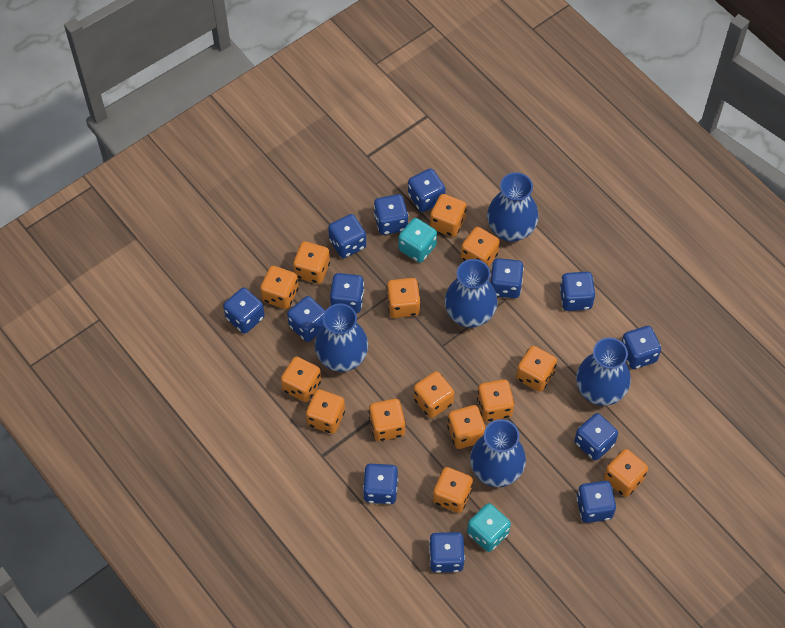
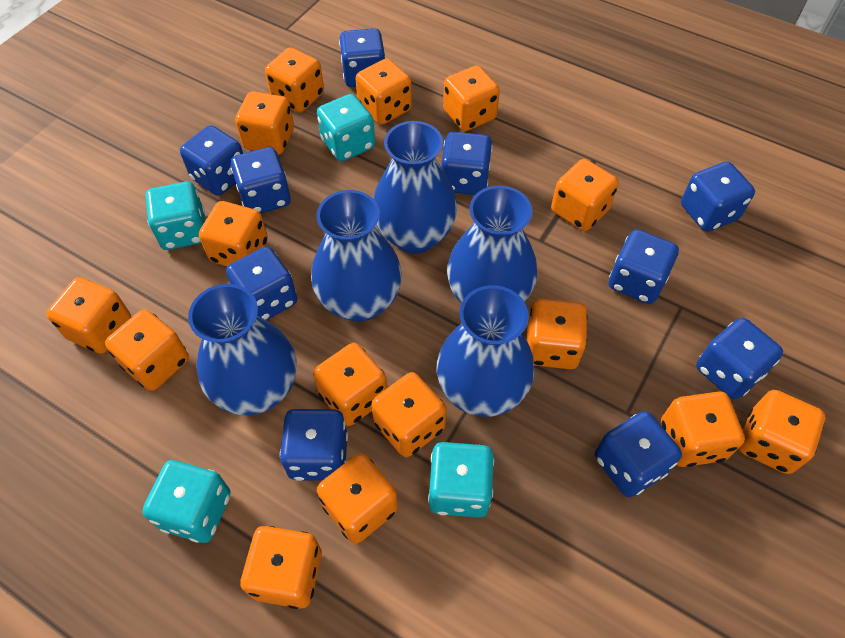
blue dice: [223,288,265,334] [287,296,325,342] [328,214,366,258] [330,273,364,313] [363,464,398,504] [374,194,408,235] [408,169,445,212] [429,532,465,573] [491,258,524,298] [560,272,595,311] [574,413,618,461] [576,481,616,523] [622,326,661,369] = 13 -> [180,125,243,196] [226,247,297,320] [231,147,291,213] [280,409,348,481] [339,28,385,87] [441,132,492,195] [595,411,682,497] [609,229,679,304] [681,162,755,232] [696,318,783,399] = 10
orange dice: [260,266,299,309] [281,356,321,402] [293,241,330,284] [306,389,345,434] [369,399,406,441] [386,278,420,318] [413,371,454,418] [430,194,467,237] [433,467,473,513] [447,405,486,449] [460,227,500,267] [477,379,514,422] [516,346,557,392] [604,449,648,497] = 14 -> [46,277,131,354] [105,310,189,391] [199,201,268,266] [235,91,294,155] [241,526,322,609] [265,47,324,113] [313,343,387,426] [317,453,398,544] [355,59,412,125] [371,372,446,457] [443,66,500,131] [527,299,588,369] [551,159,619,231] [661,391,745,467] [739,390,825,474] = 15
turquoise dice: [398,218,437,263] [467,503,511,552] = 2 -> [143,460,231,543] [146,182,206,250] [317,94,375,161] [428,442,494,518] = 4

